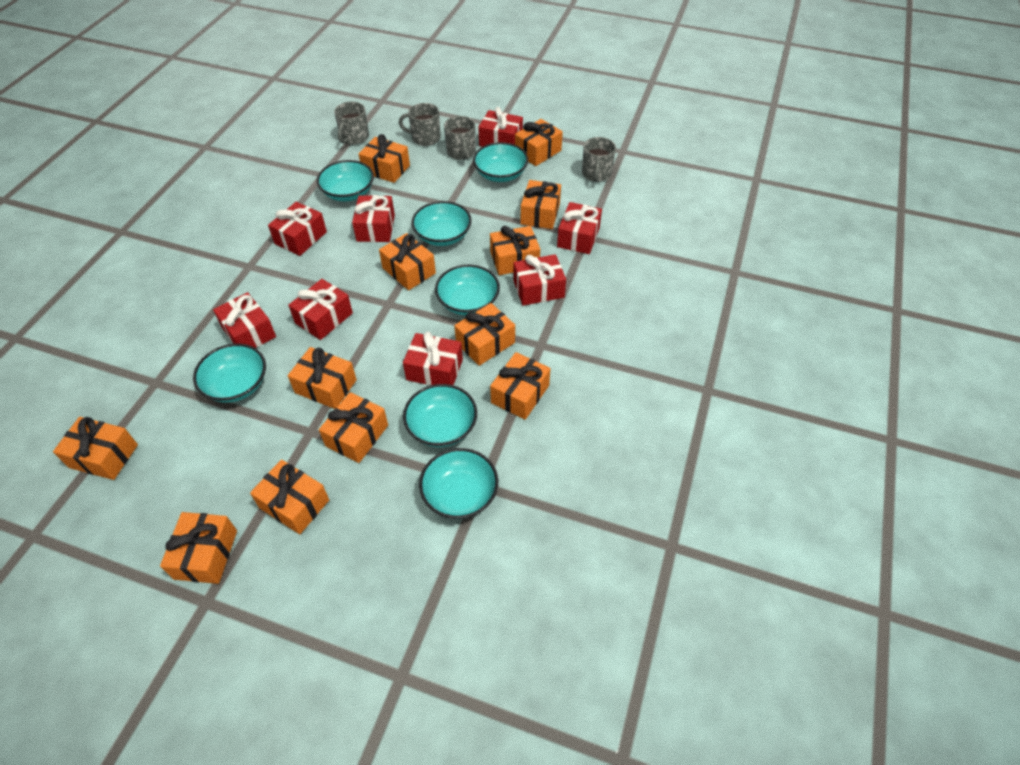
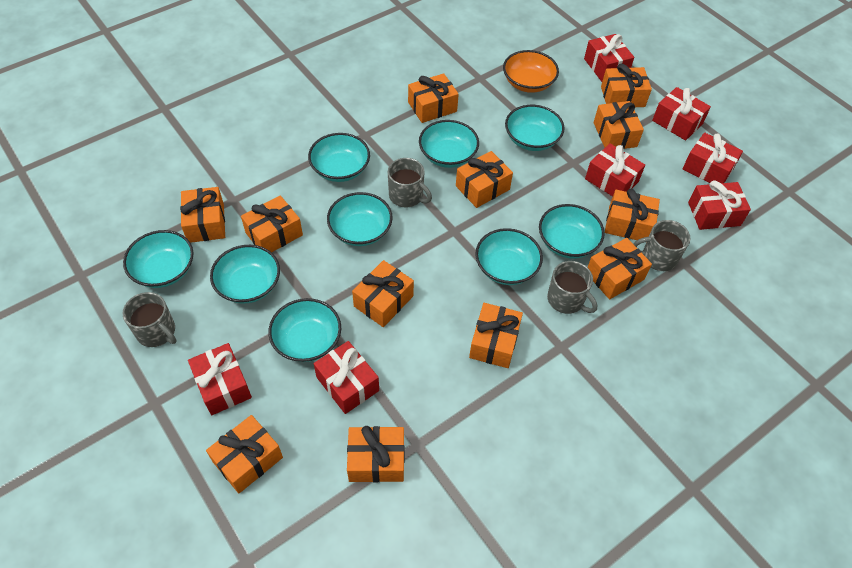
orange bowl: none = 0 -> [503,50,559,93] = 1
red gift: [213,292,276,348] [268,202,327,256] [288,279,353,340] [352,195,395,242] [403,332,463,385] [478,107,523,147] [513,254,566,306] [557,202,602,254] = 8 -> [188,343,252,415] [314,341,379,414] [584,34,634,82] [585,143,645,196] [652,87,711,141] [682,133,743,183] [688,180,751,230] = 7
turquoise bowl: [193,344,266,402] [317,160,374,201] [403,384,477,447] [412,201,472,246] [419,448,498,519] [435,265,500,315] [473,142,528,182] = 7 -> [123,230,194,288] [210,245,280,304] [268,298,341,362] [308,133,370,182] [327,192,393,246] [419,120,479,168] [475,228,543,285] [505,105,565,151] [539,204,605,259] = 9

